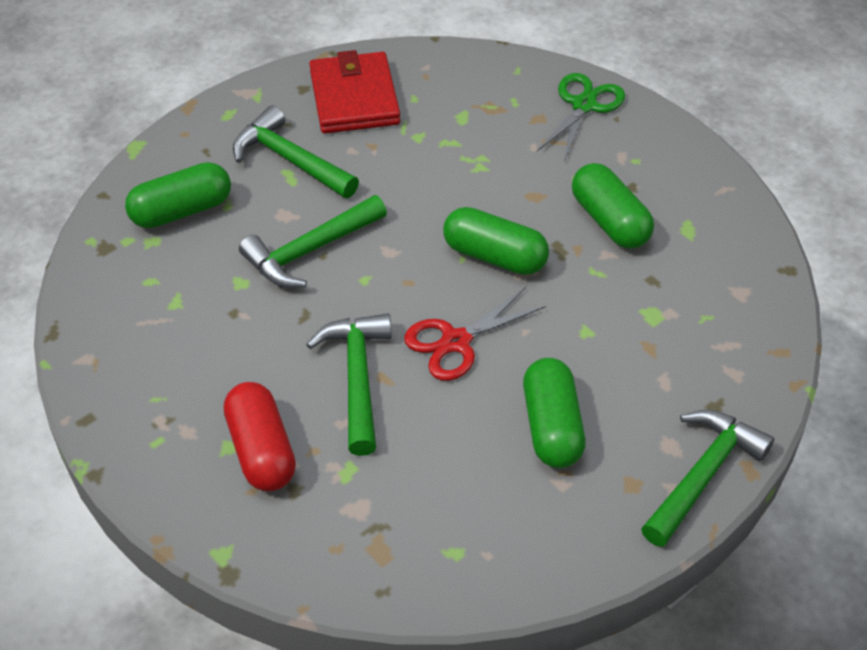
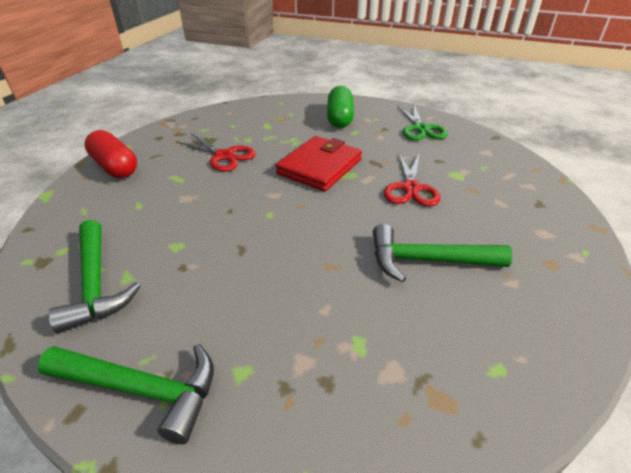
green capsule: [125,162,231,228] [443,207,549,275] [523,358,586,468] [572,163,654,249] = 4 -> [327,86,354,128] = 1
green hammer: [233,105,359,198] [239,195,387,288] [306,314,392,456] [641,409,774,547] = 4 -> [37,344,214,444] [49,220,140,333] [373,224,512,283] = 3
red scissors: [404,287,546,381] = 1 -> [176,133,256,171] [384,153,440,206] = 2

